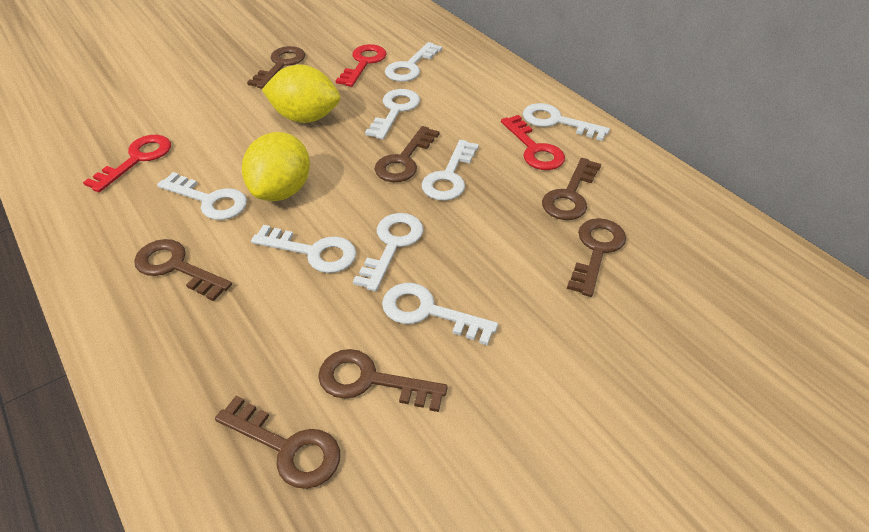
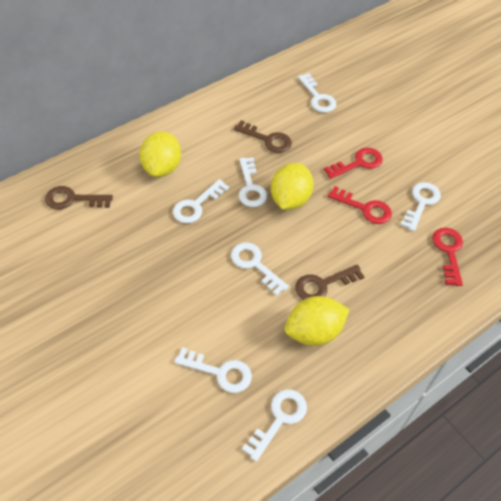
brown key: [134,239,232,301] [215,396,340,489] [247,46,305,89] [318,349,448,412] [374,126,440,182] [542,158,601,220] [567,218,626,297] = 7 -> [45,186,113,209] [234,120,292,153] [295,265,365,300] = 3
white key: [157,172,247,220] [251,225,356,273] [353,213,423,291] [365,89,420,139] [382,283,498,345] [385,42,442,82] [422,140,479,201] [523,103,610,141] = 8 -> [173,179,229,223] [175,347,252,393] [231,242,289,296] [239,157,268,207] [242,389,307,462] [298,73,336,113] [400,182,441,231] = 7
yellow lemon: [242,132,310,201] [262,65,340,123] = 2 -> [140,131,181,177] [271,163,314,210] [285,296,350,346] = 3

